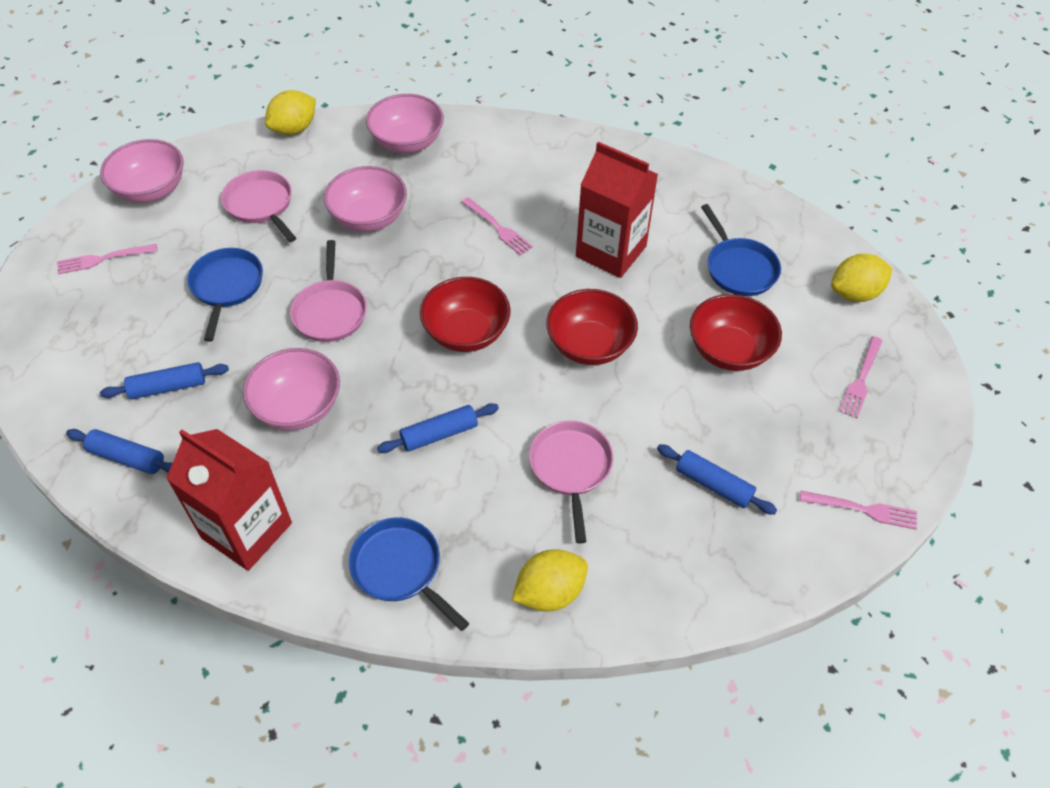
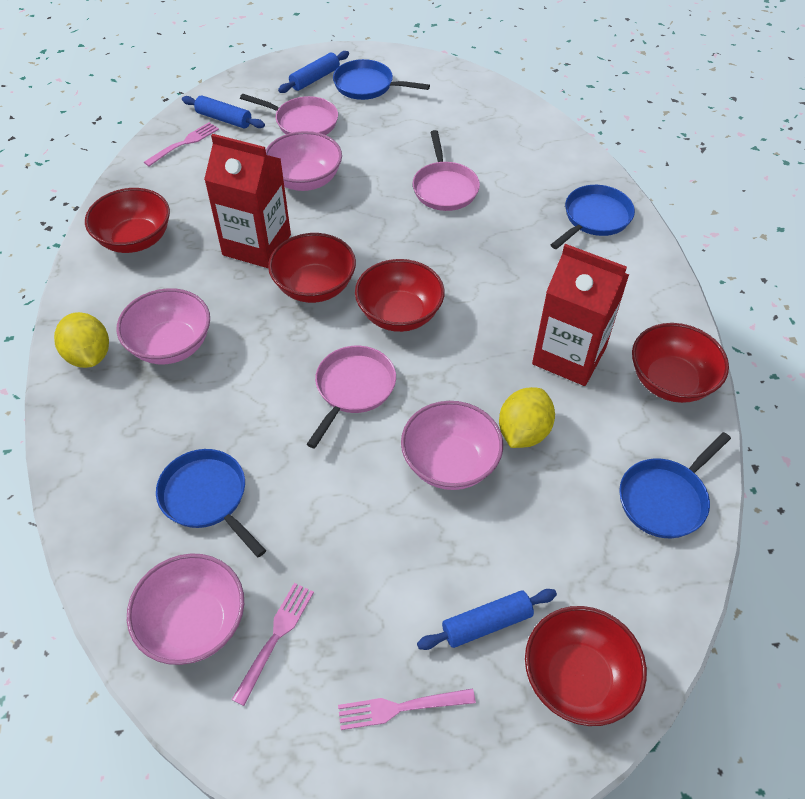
blue pan: [187,248,263,342] [349,518,470,631] [701,204,781,296] = 3 -> [156,449,266,557] [333,59,430,100] [551,185,635,249] [619,432,731,538] = 4
blue rolling pin: [66,429,172,474] [100,362,229,399] [377,403,499,453] [657,444,777,515] = 4 -> [182,95,265,129] [278,51,349,93] [417,589,557,650] = 3
pink fork: [57,244,157,274] [462,197,533,256] [800,491,917,530] [839,336,883,418] = 4 -> [144,122,219,166] [232,583,314,706] [338,688,476,730] = 3
red bowl: [420,277,511,352] [546,289,638,365] [690,294,782,371] = 3 -> [85,188,170,253] [268,233,356,303] [355,259,445,332] [525,606,647,726] [632,323,729,403] = 5
yellow lemon: [265,90,316,135] [512,549,588,612] [831,254,892,302] = 3 -> [54,312,109,368] [499,387,555,448] = 2

